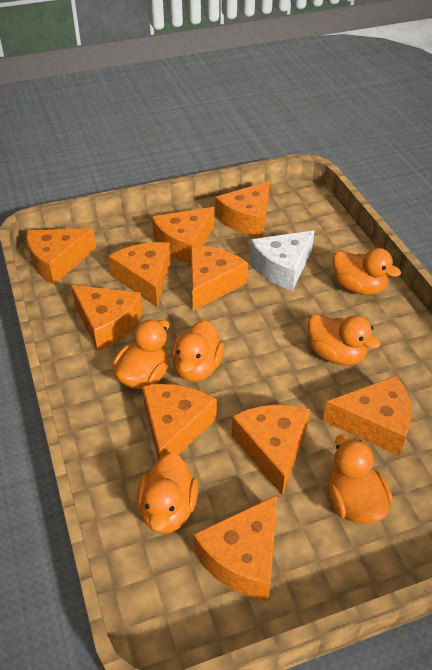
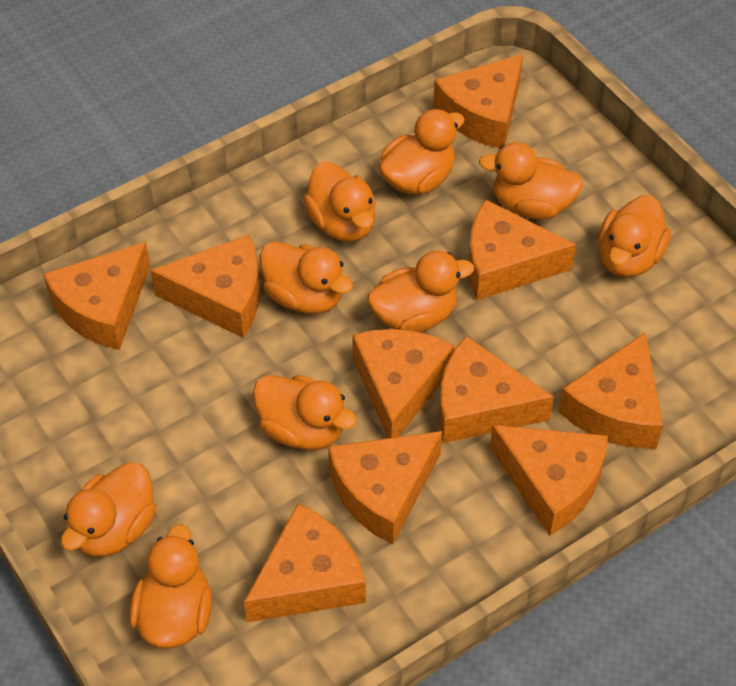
orange duck: [112,320,169,389] [137,453,198,534] [172,320,224,382] [308,314,381,365] [327,435,393,524] [333,248,401,295] = 6 -> [61,462,156,557] [130,524,212,648] [253,375,357,450] [260,241,353,314] [303,162,376,242] [367,251,474,332] [379,109,465,195] [479,142,583,219] [598,195,671,278] = 9
white cheese: [250,230,315,291] = 1 -> none = 0

